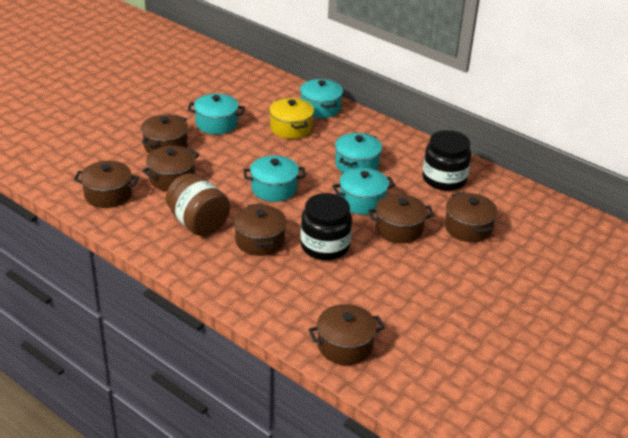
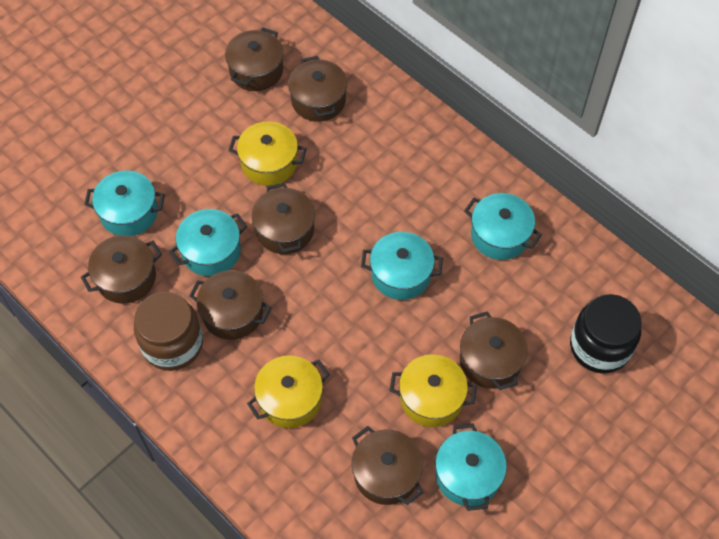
black jar: [300,193,352,260] [422,130,471,191] = 2 -> [570,294,642,373] = 1
yellow pot: [269,98,314,139] = 1 -> [229,121,307,186] [247,355,330,428] [389,354,477,427] = 3

